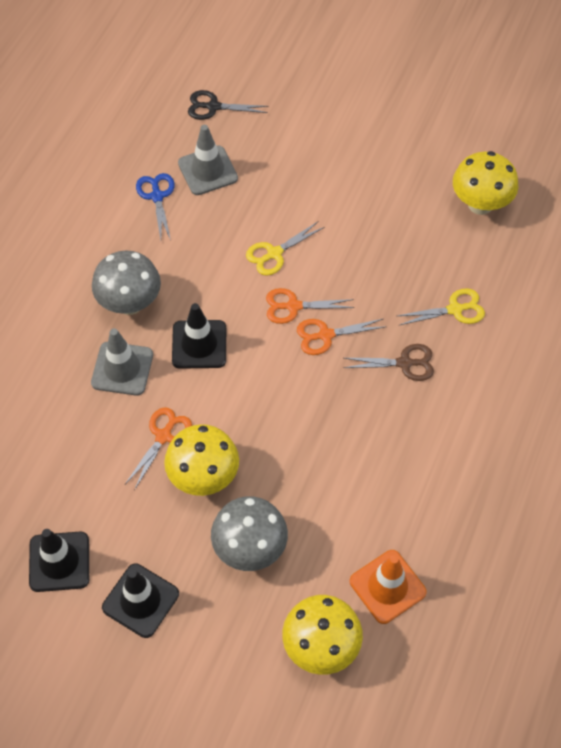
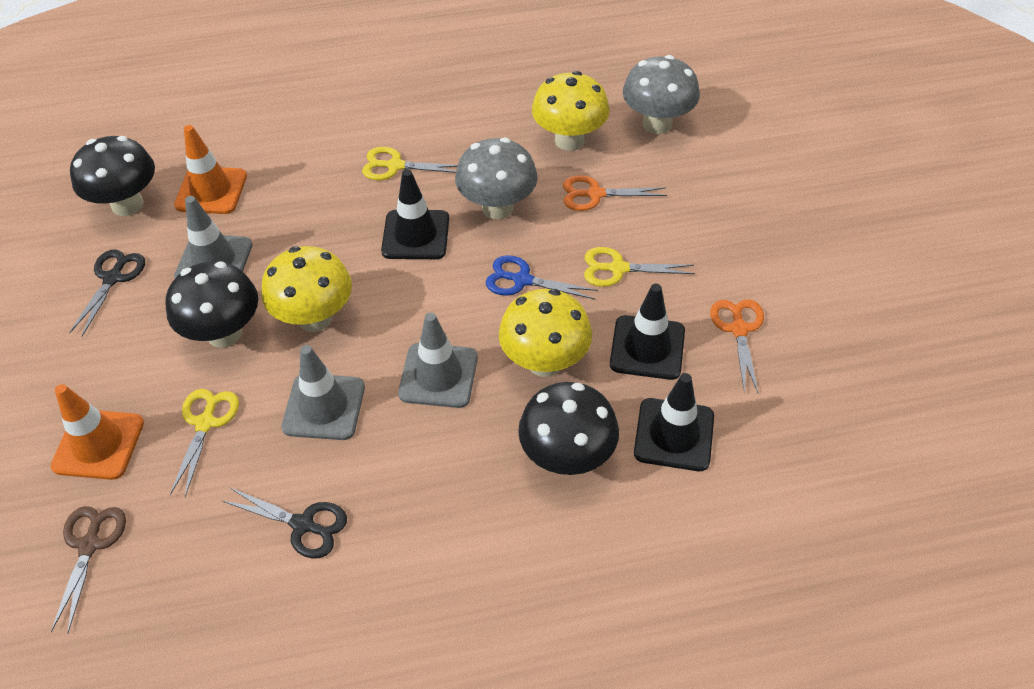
black mushroom: none = 0 -> [70,136,155,216] [165,261,258,348] [518,382,619,475] = 3
black scissors: [188,90,269,120] = 1 -> [69,249,145,336] [222,487,347,559] = 2
grey traffic cone: [91,328,153,395] [178,125,238,195] = 2 -> [174,196,252,278] [281,345,365,440] [398,313,478,408] = 3
orange scissors: [125,407,192,490] [266,288,354,324] [297,319,384,355] = 3 -> [563,175,667,211] [710,299,764,394] = 2
orange traffic cone: [350,550,427,624] = 1 -> [51,384,144,480] [174,125,247,214] = 2
yellow scissors: [246,221,324,276] [397,288,485,325] = 2 -> [170,389,239,497] [362,147,458,180] [584,247,695,287] = 3

